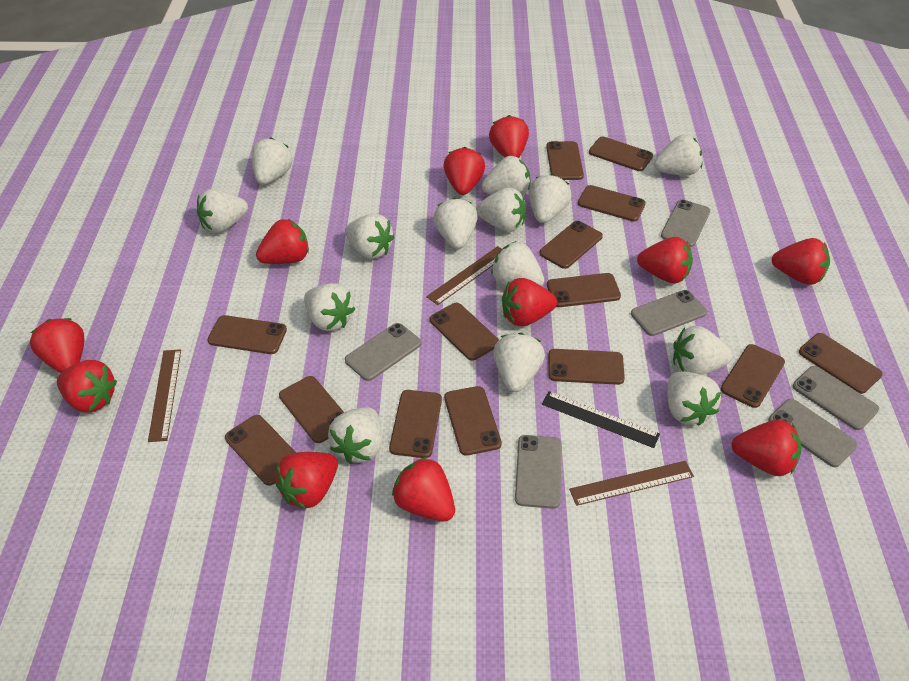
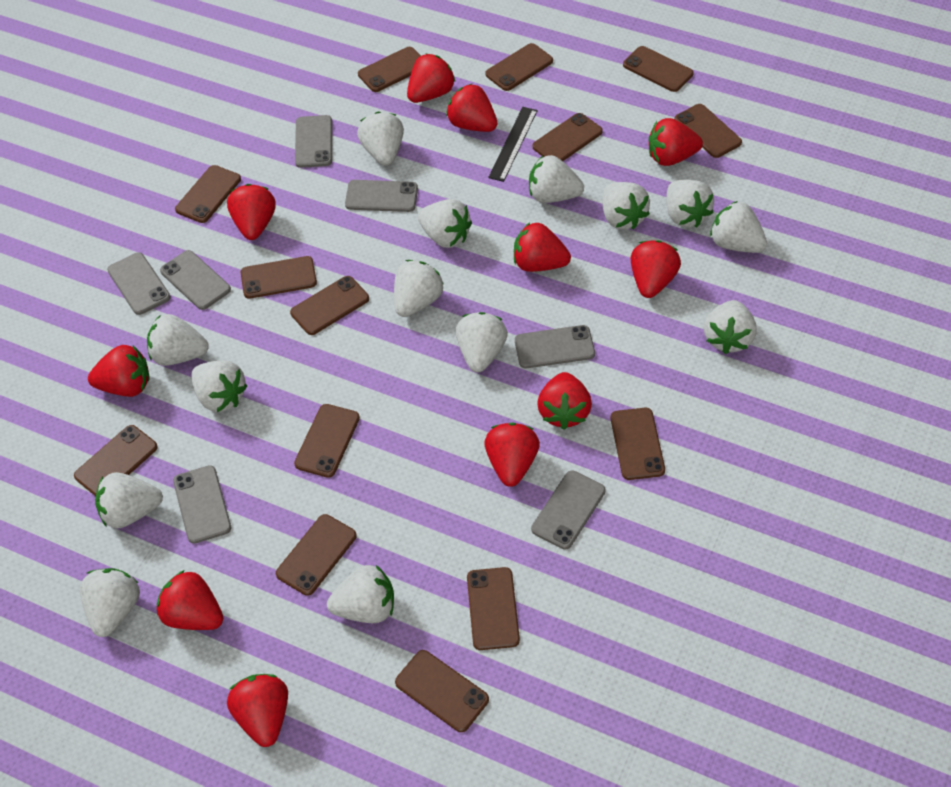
brown ruler: [148,349,181,442] [426,246,501,305] [569,461,694,506] = 3 -> none = 0
grey phone: [345,323,421,381] [515,435,562,509] [631,290,707,336] [661,200,710,247] [768,399,857,467] [793,366,879,430] = 6 -> [107,252,171,315] [160,250,231,310] [173,465,231,544] [295,115,332,168] [345,180,418,212] [515,325,595,368] [531,470,605,549] = 7

